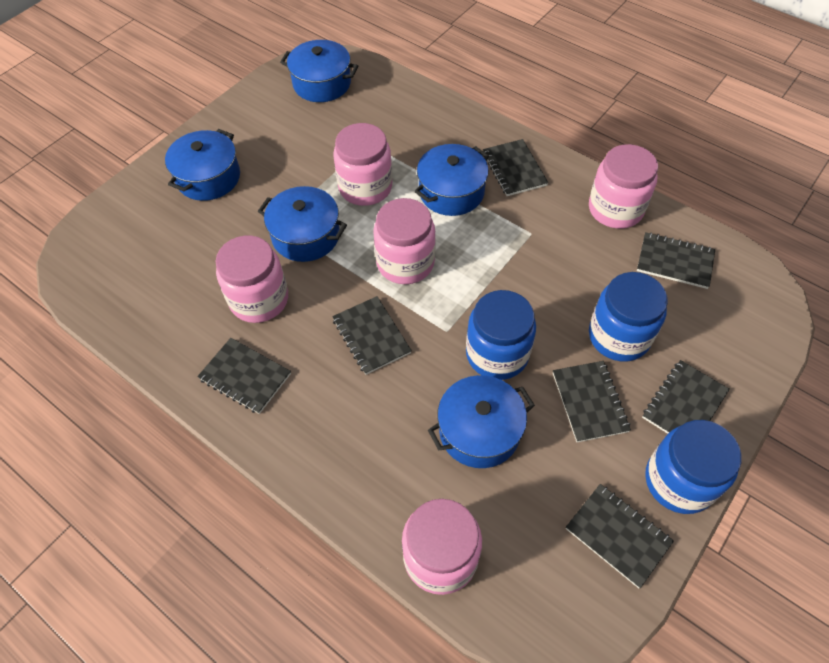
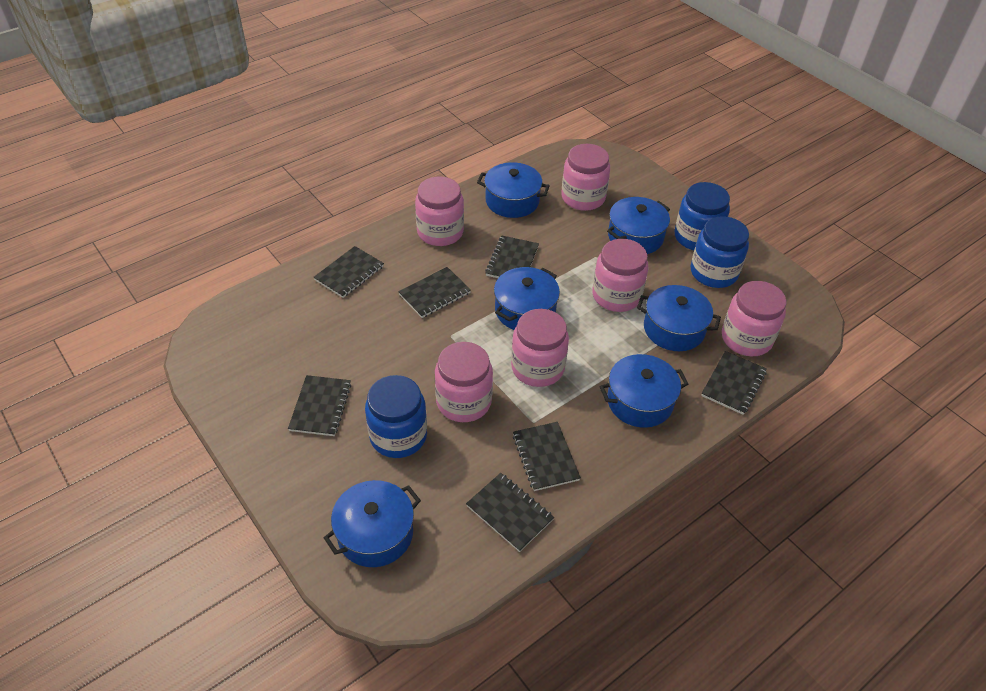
blue pot: [165,129,240,201] [258,186,347,262] [280,40,358,102] [414,144,489,216] [428,375,535,468] = 5 -> [324,480,421,567] [477,162,550,218] [494,267,560,330] [600,354,688,428] [607,197,670,254] [637,285,721,351] = 6
pink jar: [216,236,288,323] [333,123,392,206] [373,198,436,284] [402,499,482,595] [589,144,658,229] = 5 -> [415,177,464,246] [435,342,493,422] [511,309,569,387] [561,144,610,211] [592,239,648,312] [722,281,786,356] = 6

